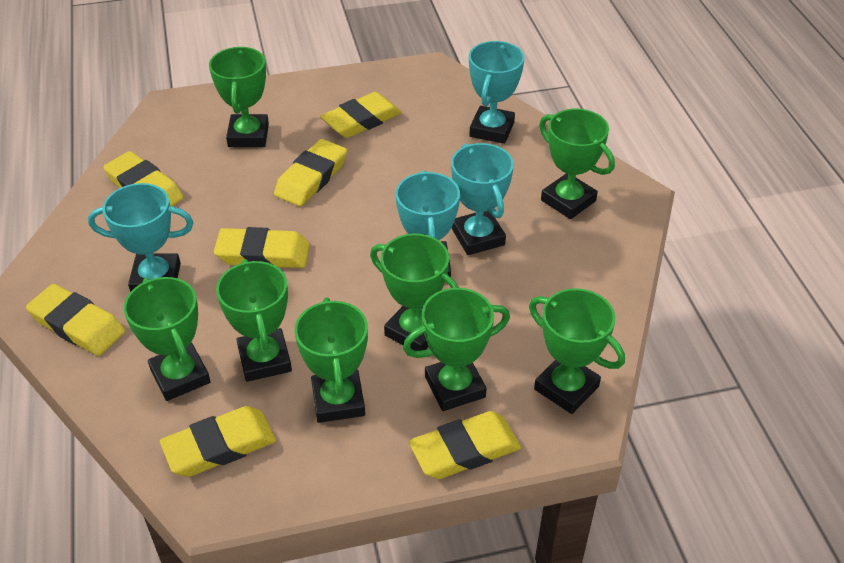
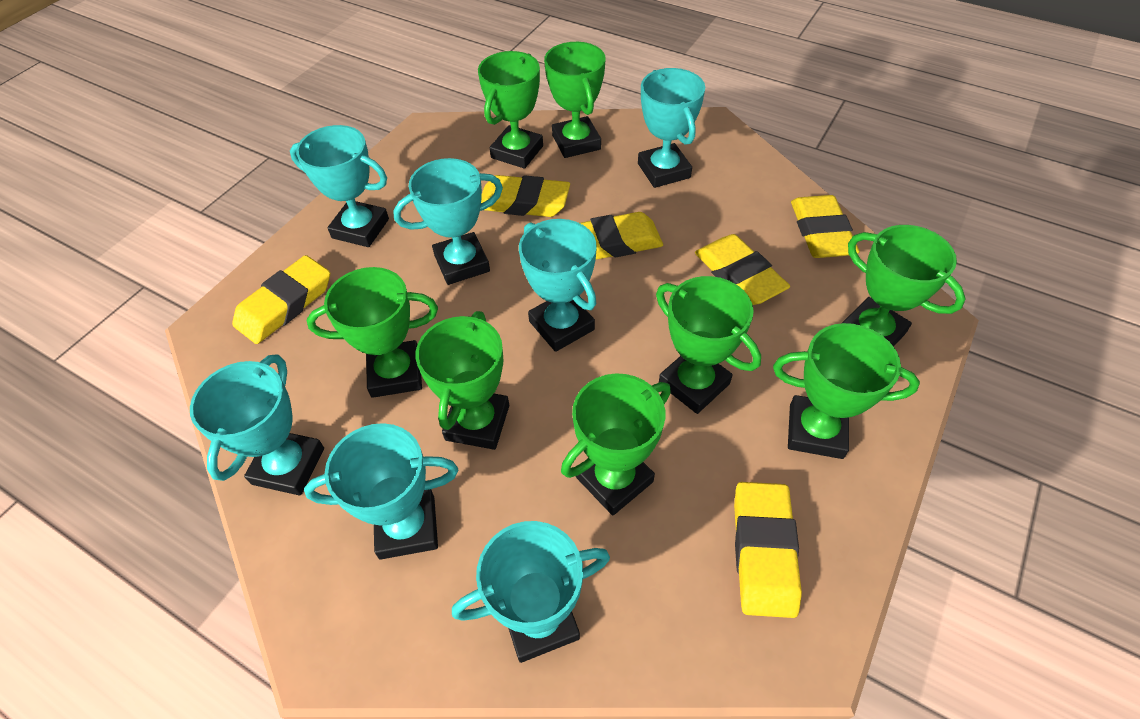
turquoise trophy: [88,183,194,292] [396,170,460,277] [451,143,514,255] [469,41,524,144] = 4 -> [190,354,324,496] [290,125,389,247] [304,423,458,560] [393,158,503,285] [452,521,610,663] [519,219,597,352] [638,68,705,188] = 7
yellow eraser: [26,284,125,356] [103,151,183,206] [160,406,276,477] [214,227,310,268] [274,139,347,207] [320,92,402,138] [409,411,521,479] = 7 -> [232,255,330,344] [481,175,570,217] [580,212,663,260] [695,234,790,305] [734,482,802,618] [791,195,859,258] = 6

